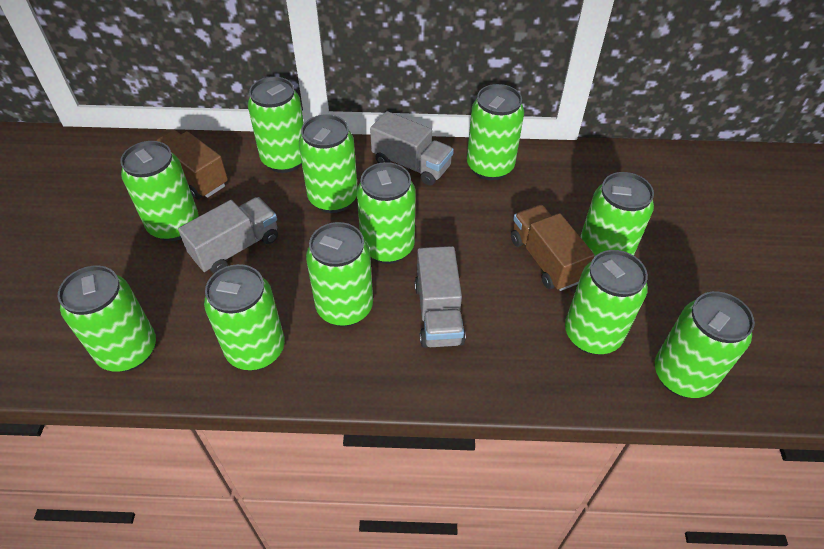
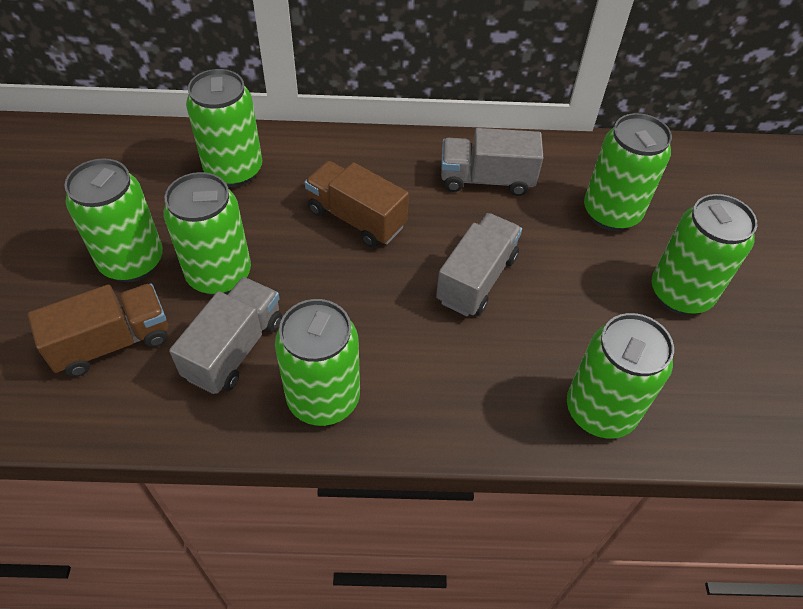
green can: [58,265,156,372] [120,141,198,241] [204,264,285,370] [248,77,304,173] [299,114,358,213] [306,222,373,327] [357,162,416,264] [467,84,524,180] [565,250,648,355] [580,172,654,257] [655,292,755,398] = 11 -> [65,159,163,282] [163,172,251,296] [186,69,262,187] [275,299,360,426] [567,313,674,439] [584,113,672,231] [652,194,757,315] = 7

